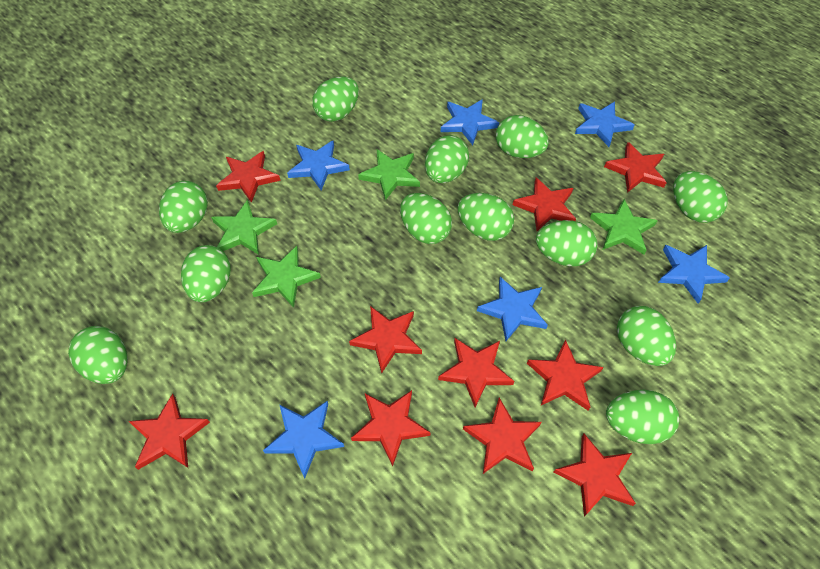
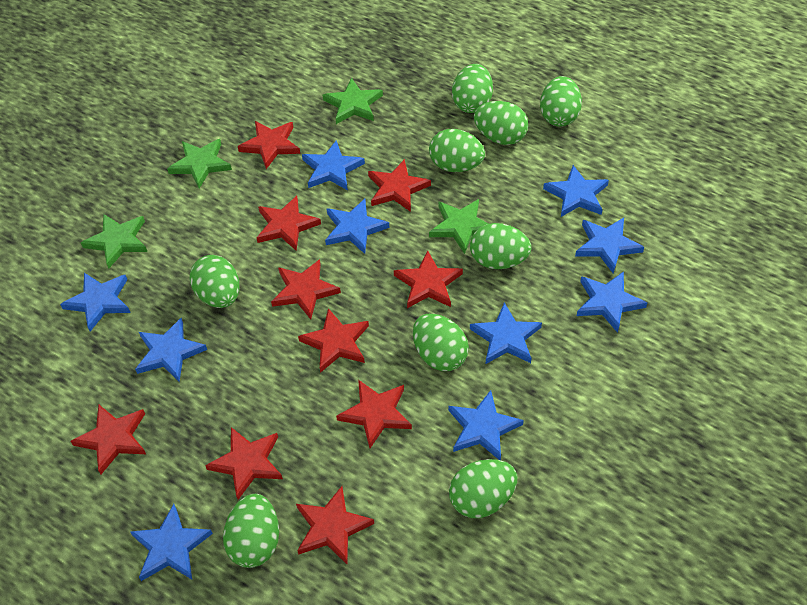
blue star: [263,401,344,479] [287,140,350,191] [441,99,499,145] [477,277,548,341] [575,101,634,147] [658,245,730,304] = 6 -> [60,273,131,331] [130,504,213,581] [135,318,207,382] [302,141,365,191] [325,199,389,254] [448,390,524,460] [470,302,542,364] [543,165,609,217] [575,218,644,273] [577,271,647,333] = 10
green egg: [68,326,128,384] [159,181,208,233] [181,245,231,302] [312,76,359,122] [400,193,452,244] [425,135,469,183] [458,193,514,241] [496,115,549,158] [536,220,598,266] [606,390,679,444] [617,306,676,366] [673,171,728,223] = 12 -> [190,255,240,308] [223,494,279,568] [413,314,469,371] [429,129,485,172] [449,459,517,518] [452,64,493,113] [470,223,532,269] [474,101,528,145] [540,76,582,127] = 9

